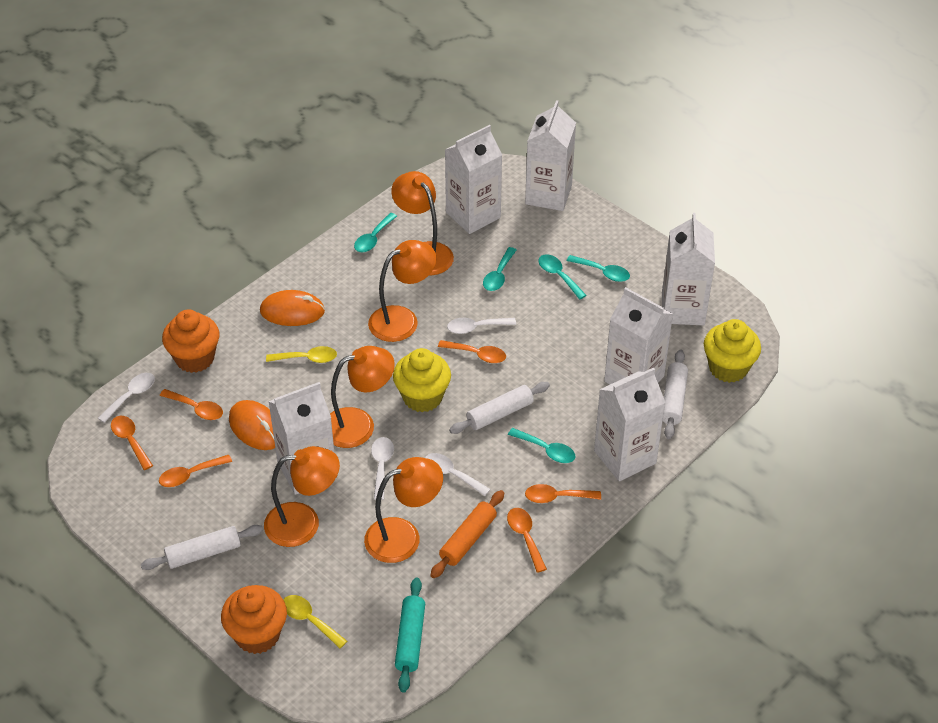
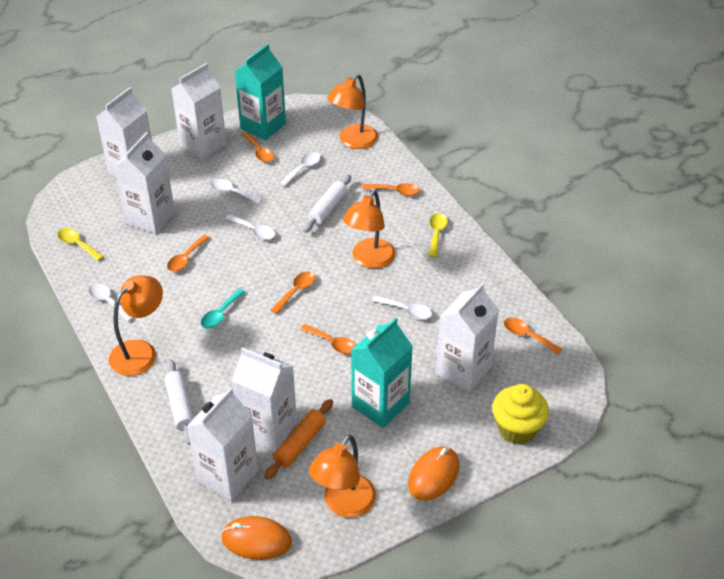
orange cupcake: [162,309,219,373] [221,585,287,654] = 2 -> none = 0
orange lamp: [264,446,340,547] [330,346,395,448] [364,457,443,563] [368,240,436,342] [391,171,454,275] = 5 -> [109,275,163,376] [309,435,376,518] [327,74,378,149] [343,190,395,269] = 4
turquoise carton: none = 0 -> [235,44,286,140] [351,318,413,428] = 2
turquoise rolling pin: [395,577,425,693] = 1 -> none = 0
turquoise spoon: [354,213,397,252] [483,247,516,291] [508,428,576,463] [538,254,587,299] [566,255,630,282] = 5 -> [201,289,245,329] = 1
white rolling pin: [141,525,263,570] [449,382,550,434] [663,349,688,439] = 3 -> [164,359,194,445] [303,175,351,233] = 2
white spoon: [98,373,155,423] [371,437,394,500] [425,453,490,496] [447,318,516,334] = 4 -> [88,283,134,322] [211,179,262,204] [225,214,275,240] [280,152,321,186] [372,295,432,320] = 5
yellow cupcake: [393,348,451,412] [704,319,761,383] = 2 -> [492,384,549,445] = 1

